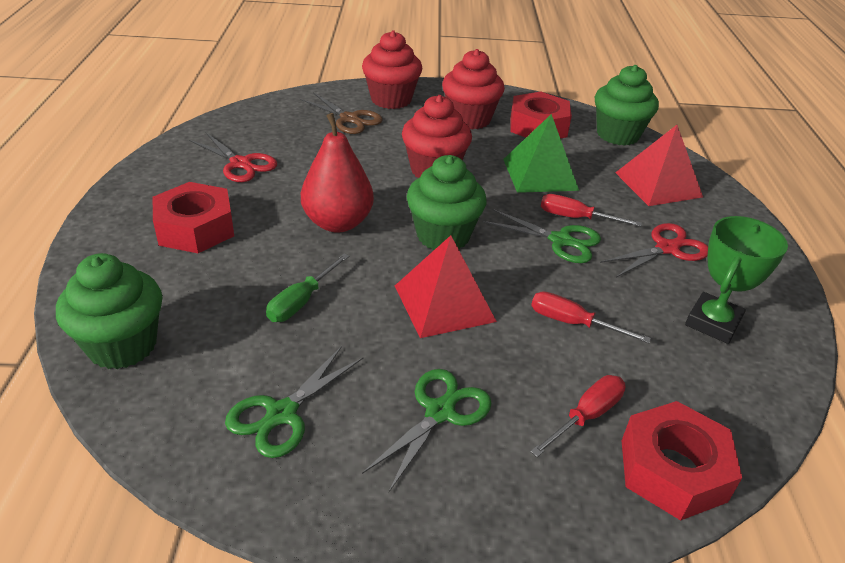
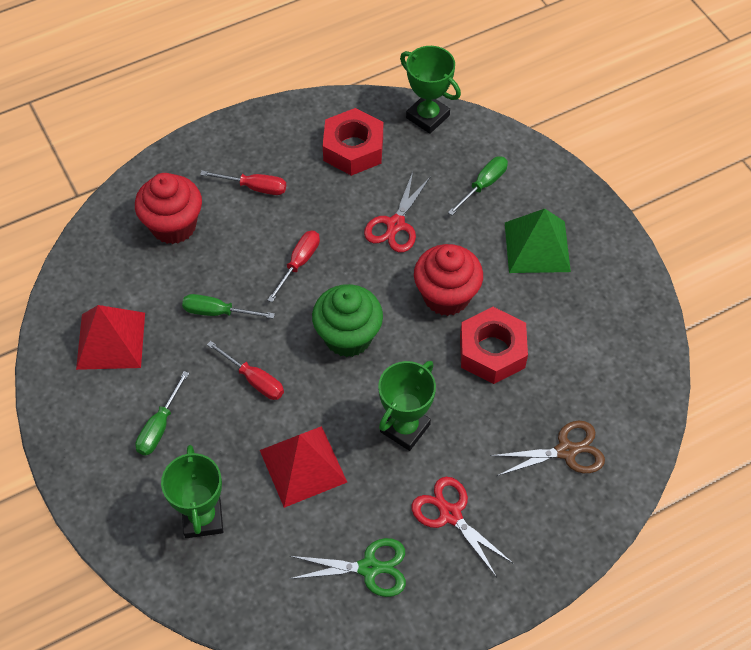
green cupcake: [56,253,162,369] [407,155,486,250] [595,65,659,146] = 3 -> [312,284,383,357] = 1
green scissors: [225,346,364,458] [362,369,492,492] [483,209,601,263] = 3 -> [289,538,406,597] = 1
green screwdriver: [266,253,350,322] = 1 -> [135,371,189,456] [182,294,275,319] [448,156,508,215] = 3
green trophy: [685,216,788,344] = 1 -> [161,445,223,538] [378,361,436,451] [400,46,461,134] = 3
red cupcake: [362,30,422,109] [402,95,472,178] [442,49,505,129] = 3 -> [135,173,202,244] [414,244,483,316] = 2
red nut: [153,182,234,253] [511,92,572,139] [622,401,742,521] = 3 -> [323,108,383,176] [460,307,528,384] = 2
red pear: [301,113,374,233] = 1 -> none = 0

